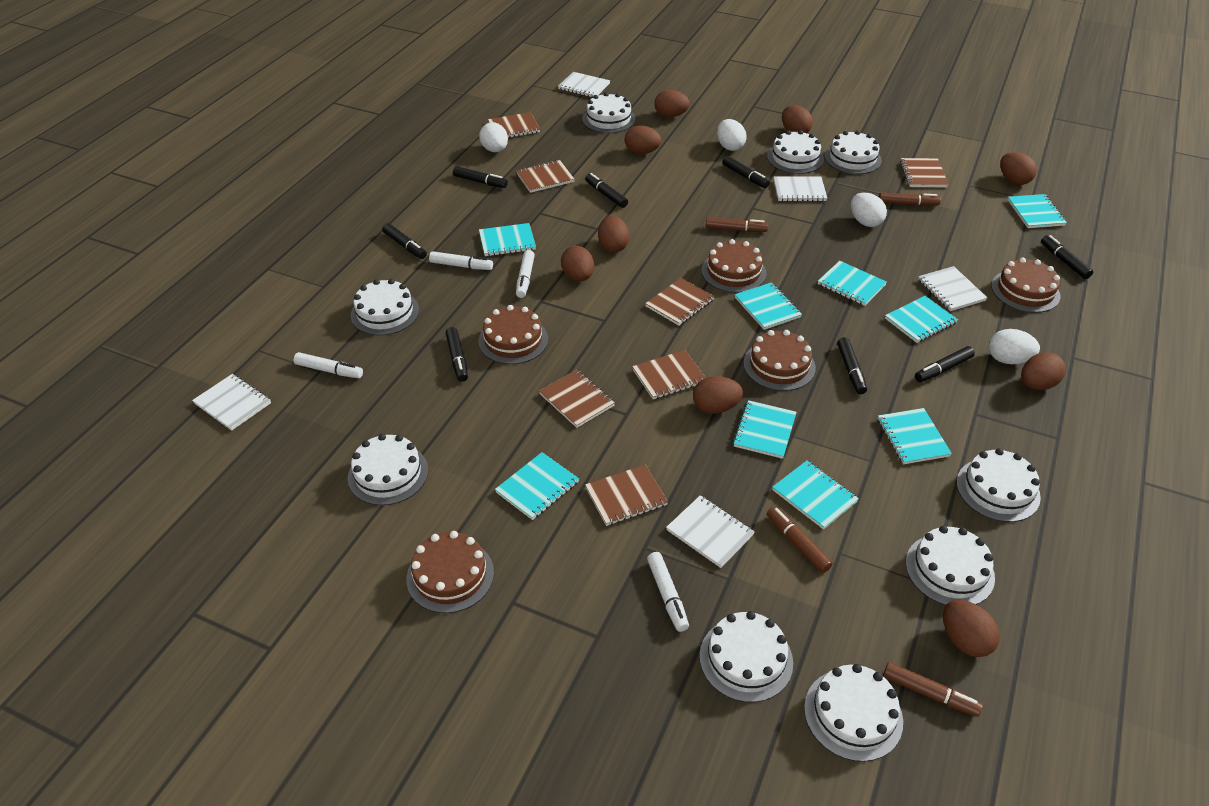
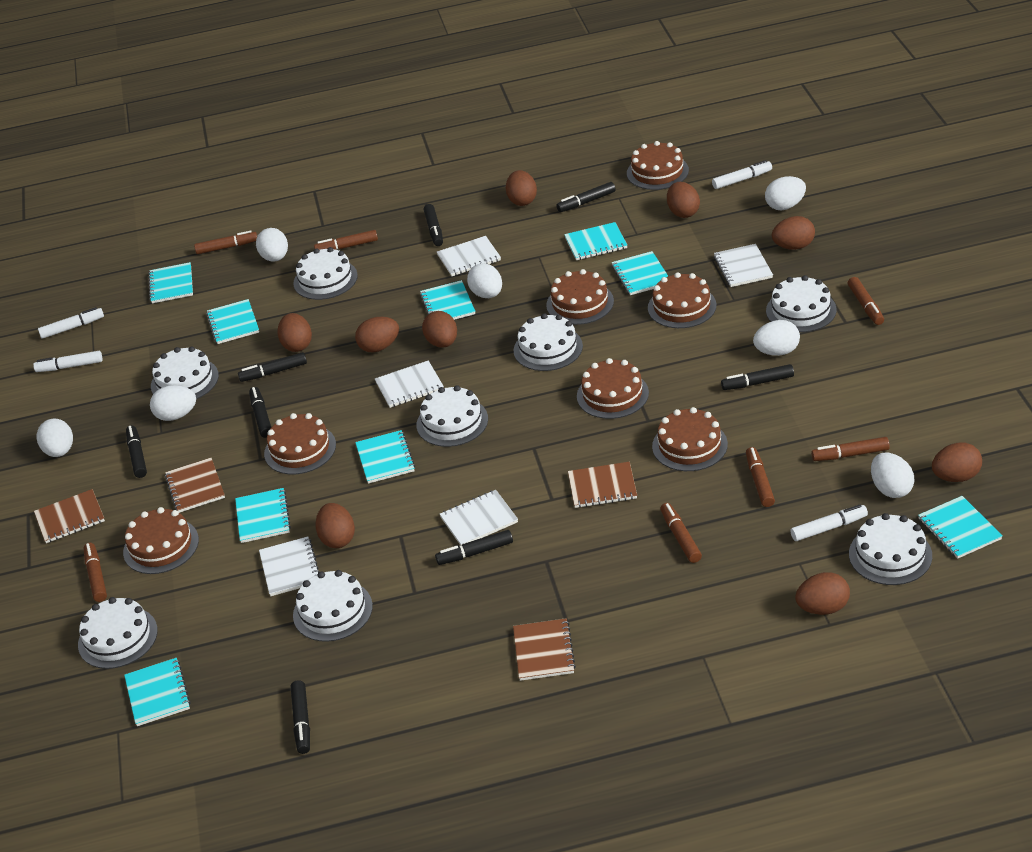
brown cake: [406,531,494,613] [478,305,548,364] [702,239,766,293] [743,330,816,391] [991,257,1060,313] = 5 -> [123,507,199,574] [264,413,336,474] [546,269,614,325] [577,358,649,419] [627,141,689,190] [648,272,716,328] [652,407,728,471] = 7
brown marker: [706,217,768,232] [767,506,833,573] [879,193,941,206] [883,662,983,717] = 4 -> [83,543,107,602] [194,230,257,254] [314,230,378,250] [660,503,702,563] [746,447,775,507] [811,437,890,461] [848,277,884,325] = 7
brown notebook: [488,112,540,138] [517,160,574,193] [539,370,615,428] [585,465,668,526] [632,350,706,399] [645,278,714,326] [900,158,949,187] = 7 -> [34,489,105,543] [165,458,225,513] [513,618,576,681] [568,462,637,508] = 4
white cake: [348,434,428,505] [351,279,419,335] [582,92,636,133] [699,611,793,702] [767,130,824,174] [804,664,903,762] [825,130,882,174] [906,526,995,605] [956,448,1041,522] = 9 -> [78,597,158,669] [151,346,219,399] [293,247,358,300] [293,570,373,642] [417,385,488,447] [513,313,583,371] [766,275,836,332] [849,513,932,585] = 8
white egg: [479,122,508,152] [717,119,747,151] [851,193,887,227] [989,329,1040,364] = 4 -> [37,419,73,457] [150,385,196,421] [256,228,288,262] [467,263,502,298] [753,320,800,356] [765,176,806,210] [871,453,914,498] = 7

